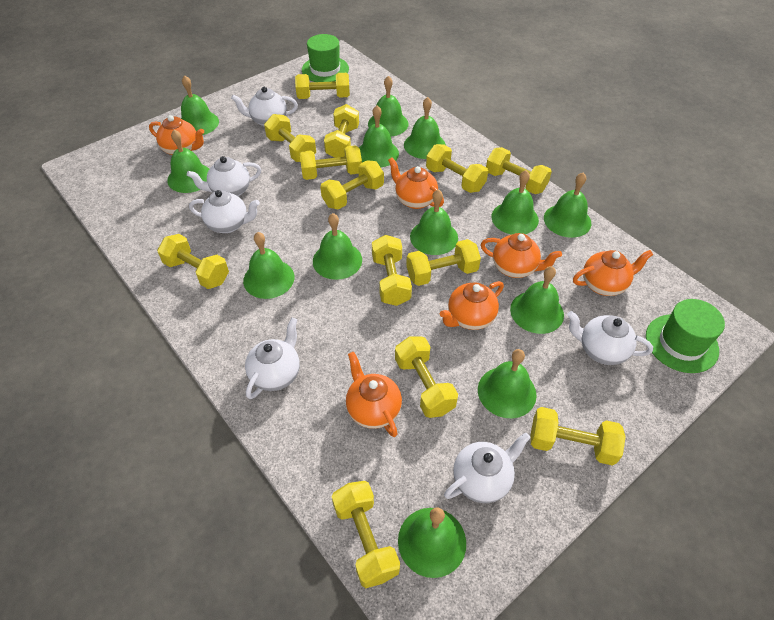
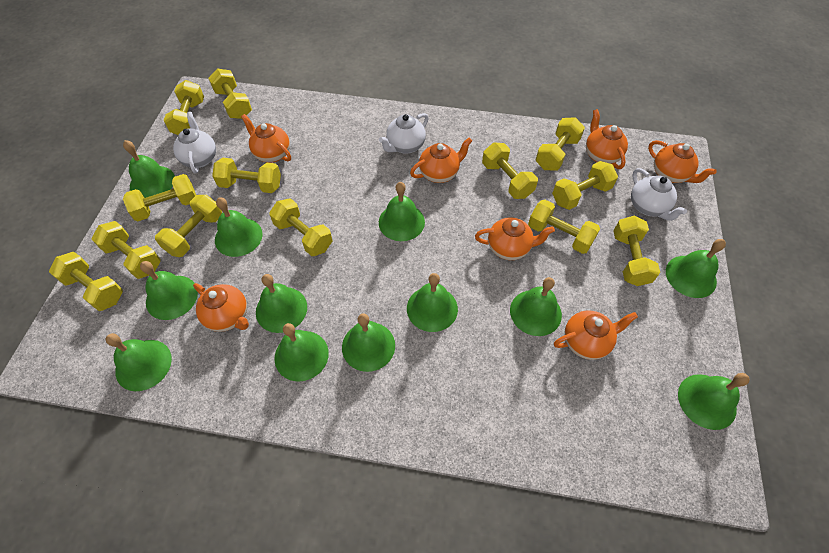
green bell: [167,130,209,193] [181,75,219,135] [243,232,294,299] [313,213,362,280] [359,106,399,167] [368,76,409,136] [398,507,466,578] [404,97,446,159] [410,189,458,255] [478,349,537,418] [492,170,539,235] [510,266,564,334] [544,173,591,238] = 13 -> [106,333,172,391] [123,140,175,198] [140,261,198,320] [215,197,263,257] [256,274,307,333] [274,323,329,382] [342,313,395,372] [379,182,425,241] [407,273,458,332] [510,277,562,336] [666,239,726,298] [678,373,750,430] = 12
green hat: [302,34,349,82] [646,299,725,373] = 2 -> none = 0
orange teapot: [149,115,204,155] [346,352,402,437] [388,157,444,209] [440,281,504,330] [481,233,562,278] [573,250,654,296] = 6 -> [193,283,249,332] [241,114,291,163] [410,138,472,183] [475,217,555,260] [554,310,638,360] [586,109,628,169] [648,140,717,183] = 7
white teapot: [187,156,261,197] [189,190,260,233] [231,87,298,126] [245,318,300,399] [444,432,531,503] [567,311,653,365] = 6 -> [173,112,216,173] [379,113,429,154] [631,168,687,221] = 3

